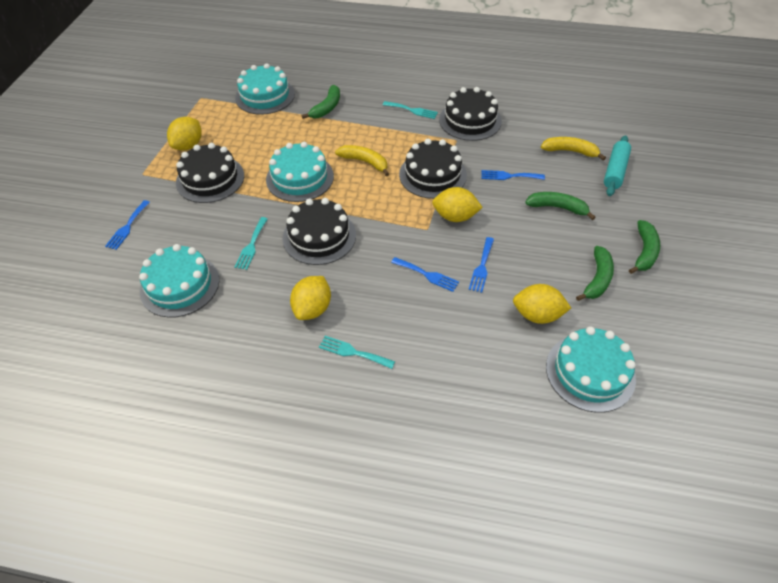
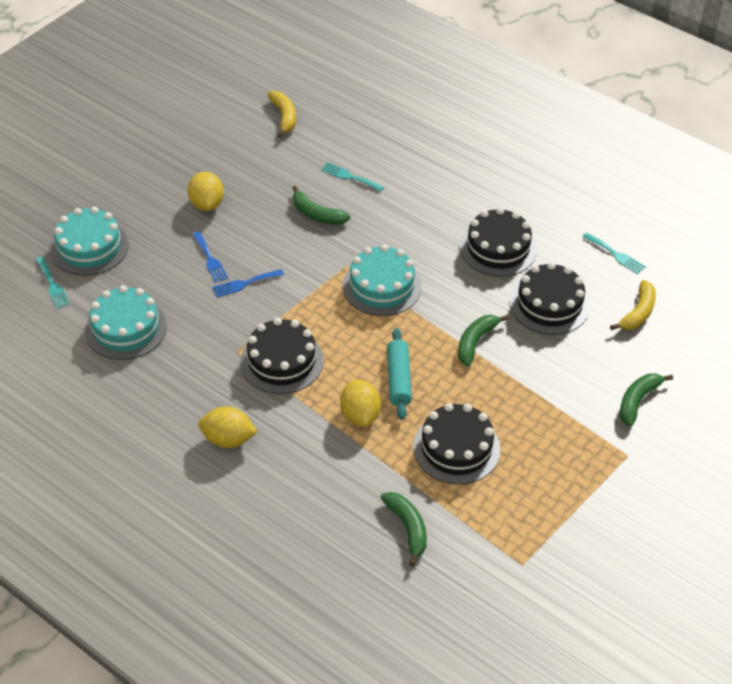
blue fork: [105,200,150,250] [391,257,459,292] [469,237,494,293] [482,170,545,180] = 4 -> [192,231,228,283] [212,269,284,297] = 2
turquoise cake: [139,244,219,318] [235,63,295,115] [266,142,334,202] [546,326,636,413] = 4 -> [50,207,129,276] [85,285,167,360] [343,245,421,316] = 3
yellow lemon: [167,117,202,151] [290,276,331,320] [432,187,483,222] [513,284,571,324] = 4 -> [188,172,224,211] [198,406,258,448] [340,379,381,427] = 3

